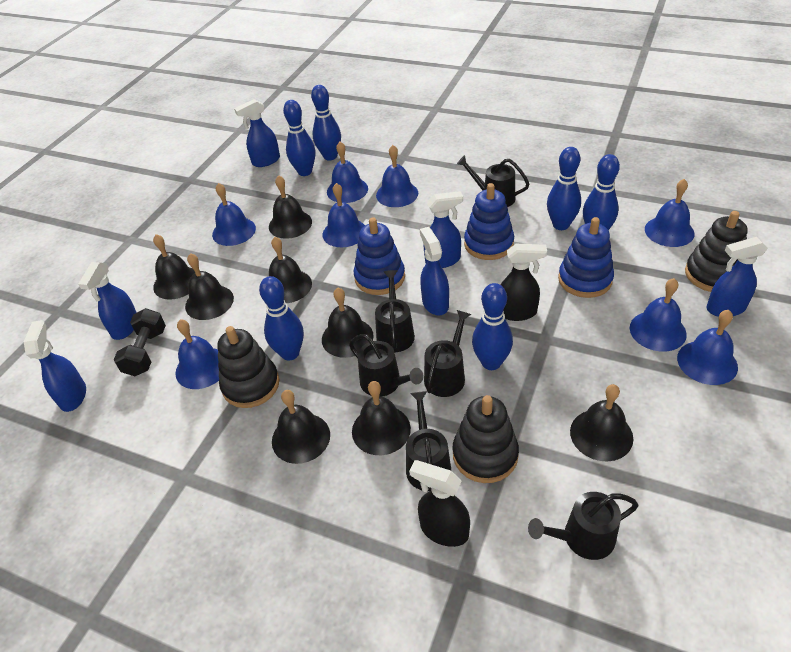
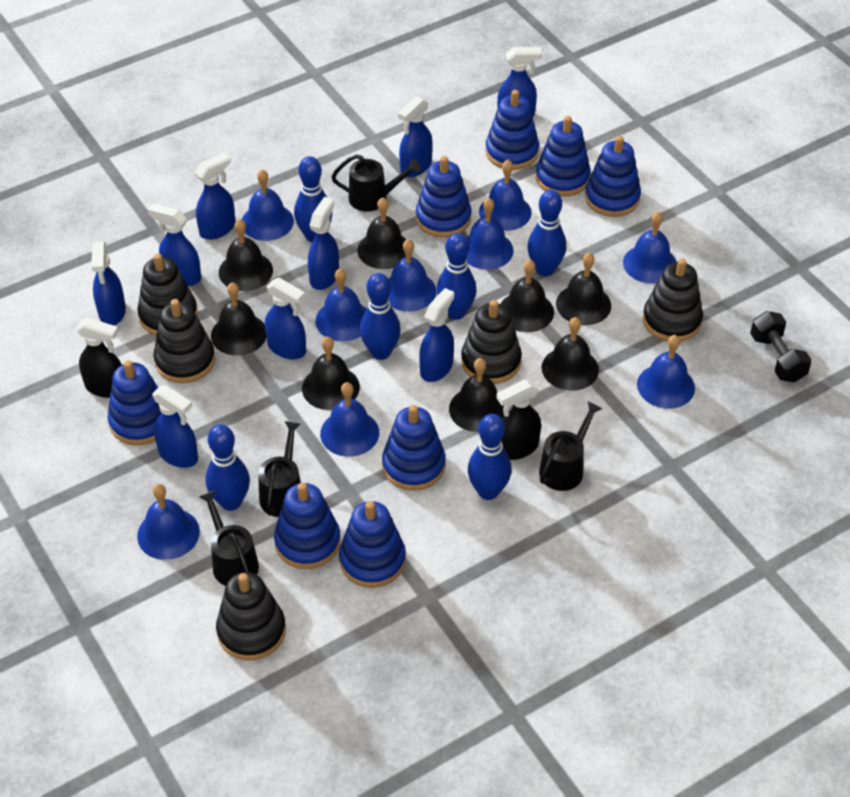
black stacking toy: [217,326,279,408] [453,395,519,483] [685,211,748,292] = 3 -> [137,253,198,336] [153,299,215,383] [216,572,286,660] [461,300,522,384] [643,259,703,342] = 5
black watering can: [349,334,424,397] [375,270,415,352] [406,391,451,491] [424,310,471,397] [457,155,529,207] [528,492,639,560] = 6 -> [199,490,259,586] [258,421,301,517] [331,155,421,212] [539,401,602,491] = 4
blue bell: [175,319,219,389] [212,183,256,246] [323,183,365,247] [327,142,368,203] [376,145,418,207] [630,278,687,352] [645,179,694,247] [677,310,738,385] = 8 -> [137,484,200,560] [242,170,294,241] [315,269,366,341] [320,382,379,457] [388,239,436,311] [466,198,514,270] [479,160,532,231] [623,212,677,284] [637,335,695,409] = 9
blue spray bottle: [24,320,86,412] [78,262,137,340] [234,99,280,167] [420,227,449,315] [423,191,463,268] [707,237,768,317] = 6 -> [92,242,126,325] [148,204,201,286] [152,385,198,468] [195,152,235,240] [265,278,306,359] [308,197,339,290] [398,96,433,177] [419,288,454,382] [497,47,542,117] = 9
blue stacking toy: [354,217,405,295] [464,183,514,260] [558,217,614,298] = 3 -> [108,360,161,445] [274,483,341,569] [339,501,406,588] [382,405,446,491] [416,156,472,238] [485,90,539,170] [536,116,591,196] [585,136,641,217] = 8

